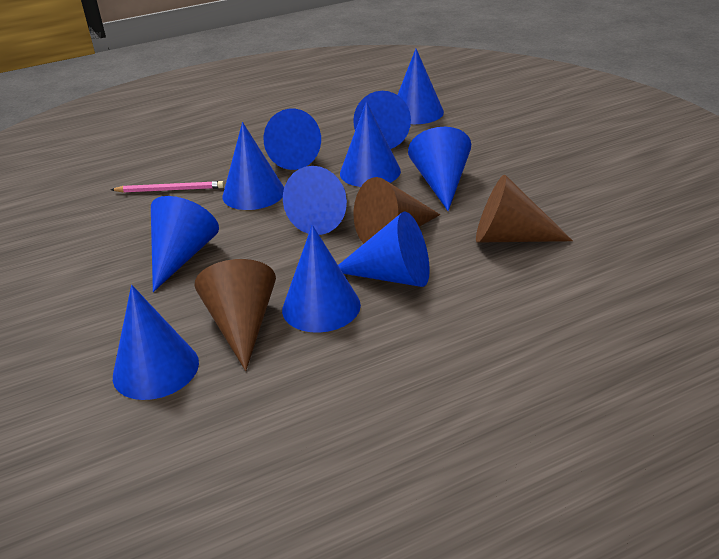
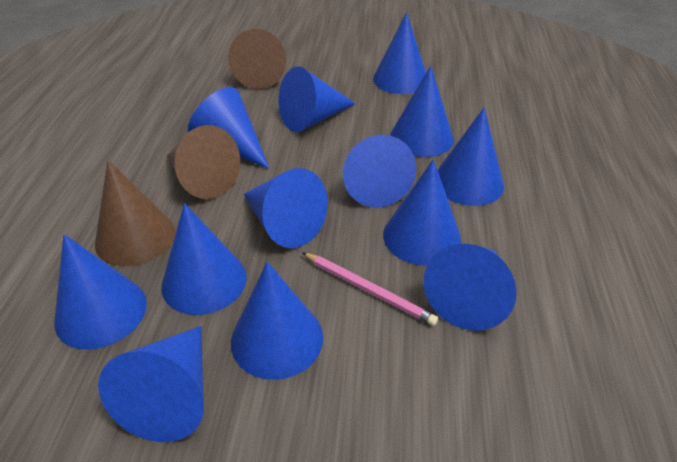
blue cone: [113,285,199,400] [151,196,219,292] [223,122,284,210] [263,109,321,170] [282,225,361,333] [283,166,347,235] [338,211,430,287] [340,101,401,187] [353,91,411,149] [398,49,444,124] [408,127,471,211] = 11 -> [54,234,147,350] [98,326,204,442] [161,203,247,315] [188,87,270,169] [231,262,323,380] [243,168,328,248] [279,67,356,132] [343,135,416,208] [373,12,426,94] [383,159,461,265] [390,65,454,157] [424,244,517,330] [438,108,504,206] = 13

